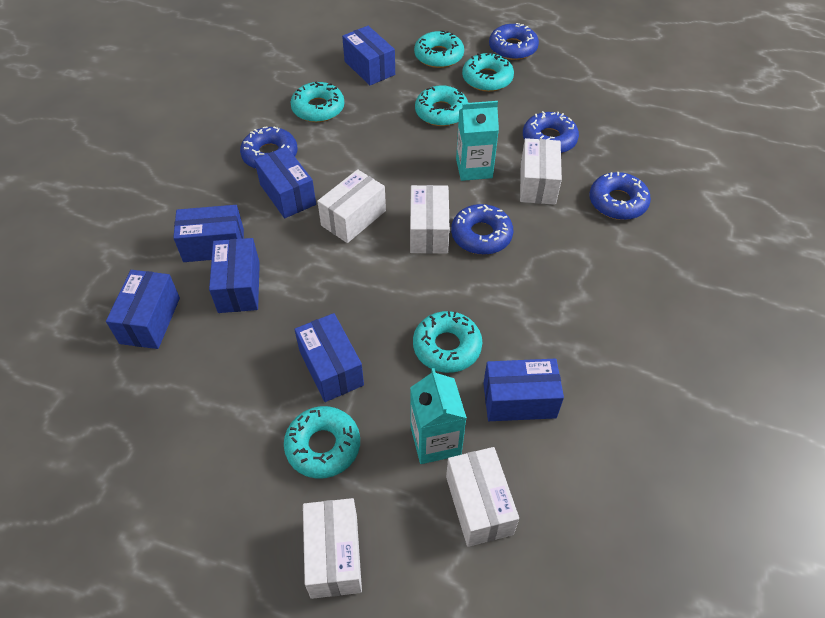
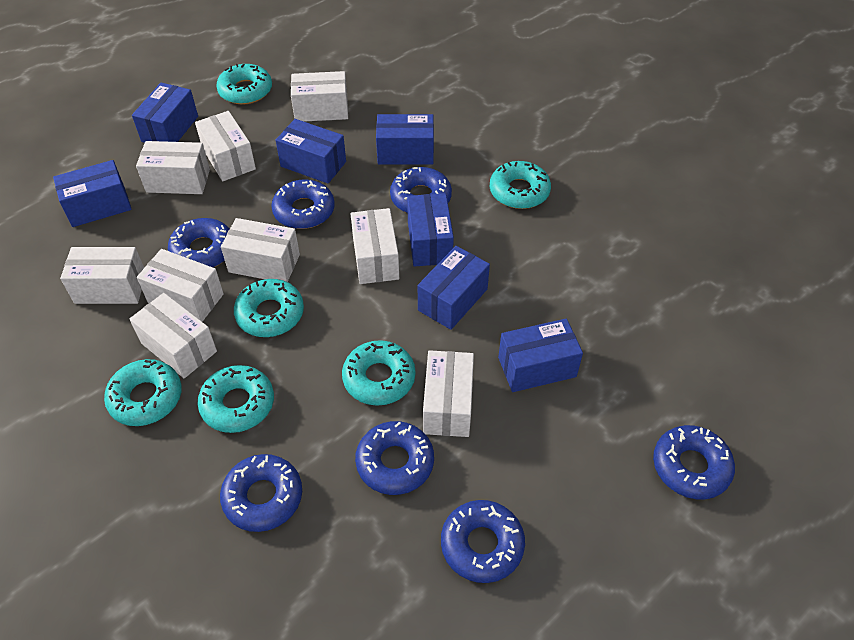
blue donut: [240,126,297,169] [451,204,513,255] [489,23,539,60] [523,111,579,153] [589,172,651,220] = 5 -> [168,218,229,267] [220,454,302,532] [271,180,335,229] [355,421,434,495] [390,167,452,213] [441,500,525,583] [653,425,735,499] = 7
turquoise carton: [410,368,467,464] [456,101,499,181] = 2 -> none = 0
white box: [303,498,362,599] [317,169,386,243] [410,185,450,254] [446,447,519,547] [520,138,562,205] = 5 -> [60,247,144,304] [129,293,217,378] [136,141,210,194] [137,249,224,322] [195,111,256,181] [221,218,300,282] [291,71,348,122] [351,208,399,284] [423,350,474,437] = 9

